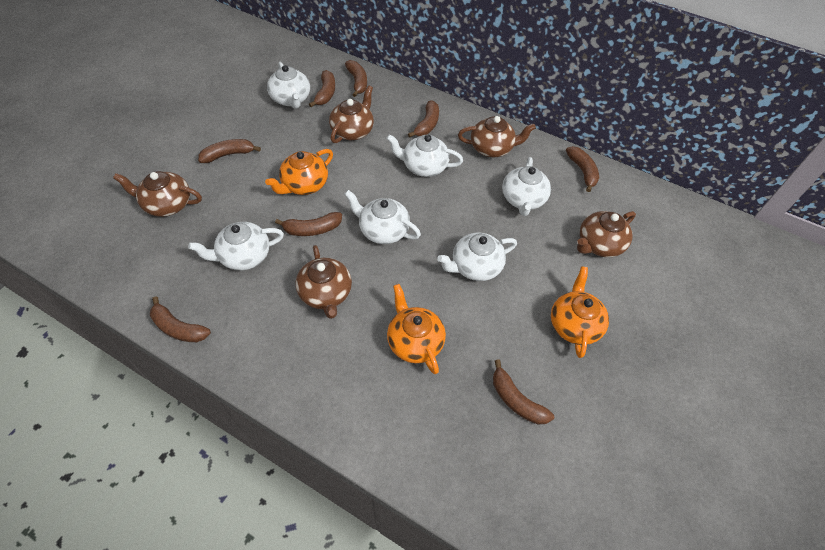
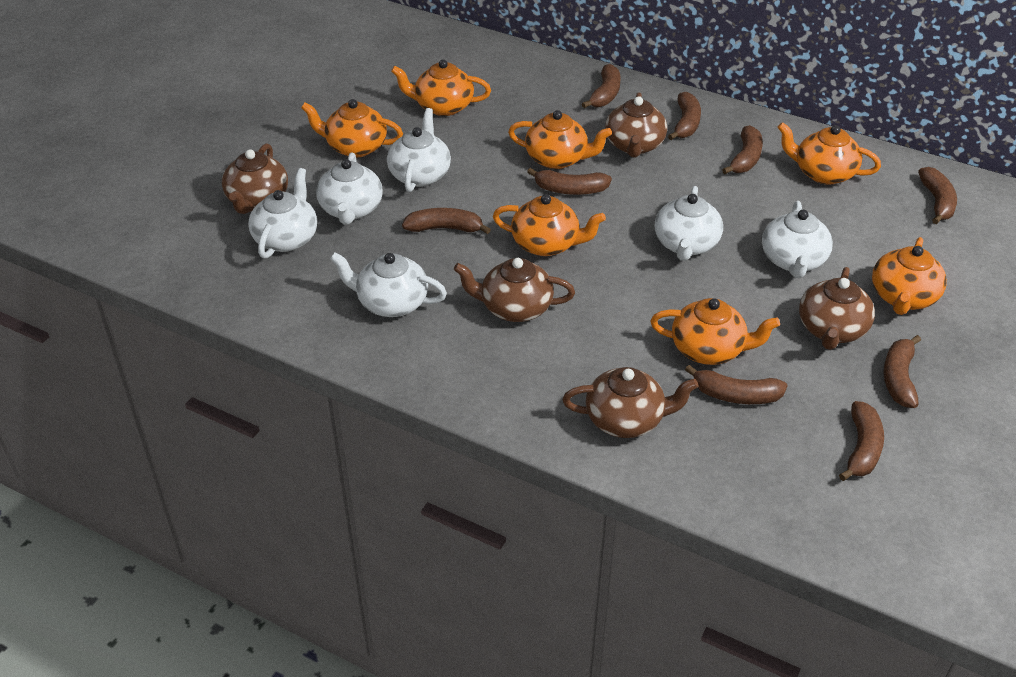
brown banana: [150,296,211,342] [198,139,261,163] [275,212,342,236] [309,70,335,107] [345,60,367,97] [408,100,439,138] [493,359,554,425] [566,146,599,192] = 8 -> [402,208,491,234] [527,168,612,195] [582,64,621,108] [668,92,701,140] [685,365,788,404] [722,125,763,174] [839,401,884,481] [883,335,921,408] [918,167,957,224] = 9
orange teapot: [265,149,333,195] [387,284,446,374] [551,266,609,358] = 3 -> [301,99,403,157] [391,59,491,116] [493,194,606,256] [508,110,612,169] [650,298,780,365] [777,122,881,185] [872,237,947,315] = 7

